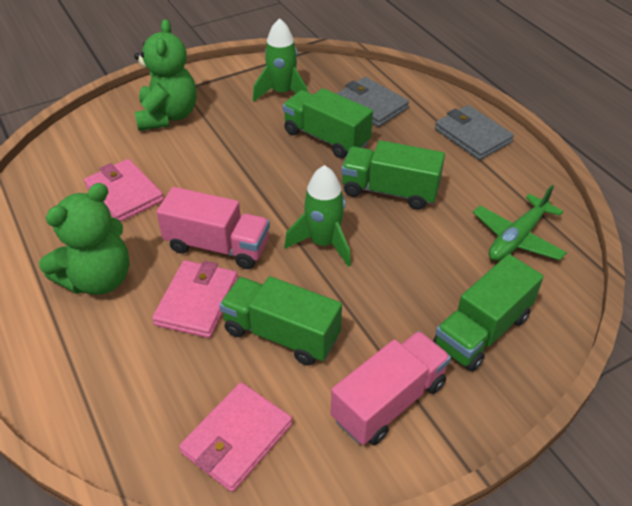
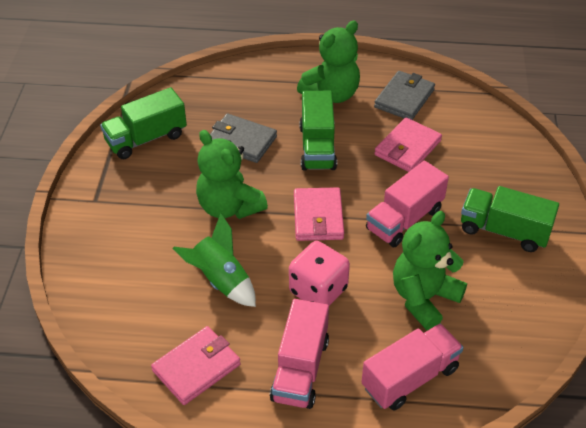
green plane: [473,185,567,261] = 1 -> none = 0
green rocket: [253,18,308,102] [284,165,351,267] = 2 -> [172,213,256,307] = 1
green teddy bear: [39,183,130,295] [134,19,196,131] = 2 -> [196,130,268,219] [297,21,360,103] [393,211,467,330] = 3
green truck: [219,276,342,365] [282,88,373,158] [341,140,445,210] [433,254,544,372] = 4 -> [100,87,187,159] [299,91,337,171] [461,186,559,252] = 3
pink dice: none = 0 -> [289,241,350,306] = 1
pink truck: [156,187,270,269] [331,331,451,445] = 2 -> [270,299,329,409] [361,324,464,410] [366,161,449,247] = 3

